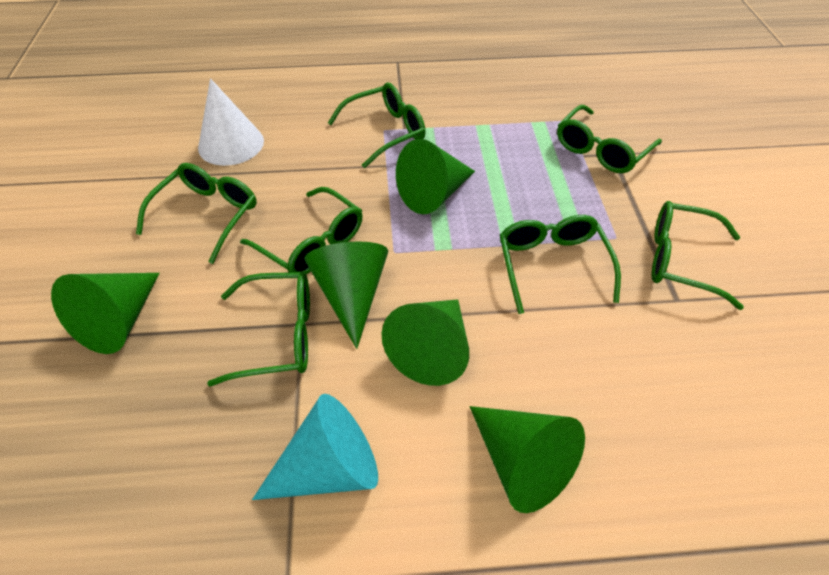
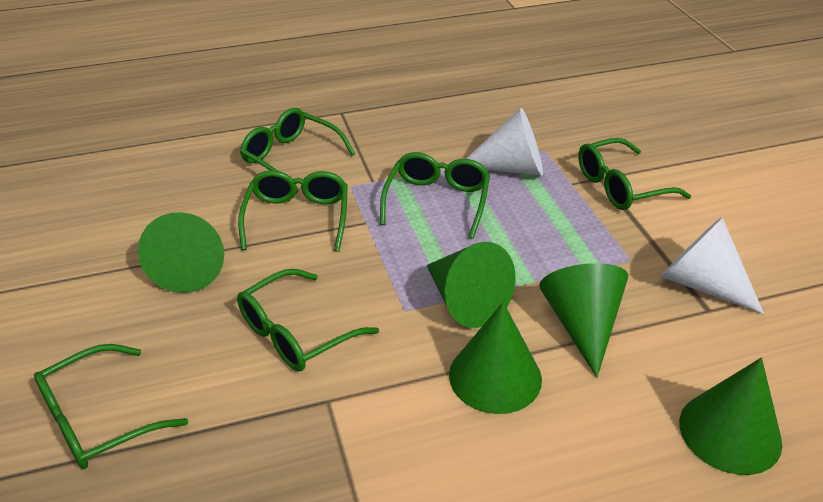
green glasses: [136,163,257,264] [207,272,310,387] [240,187,362,274] [328,83,426,168] [500,215,621,314] [557,105,662,173] [652,201,744,310] = 7 -> [34,344,188,469] [237,269,379,371] [238,170,348,252] [240,108,355,194] [380,152,490,239] [578,138,691,210] = 6
turquoise cone: [252,394,378,500] = 1 -> none = 0
white cone: [198,78,264,166] = 1 -> [466,108,543,176] [660,217,764,314] = 2

